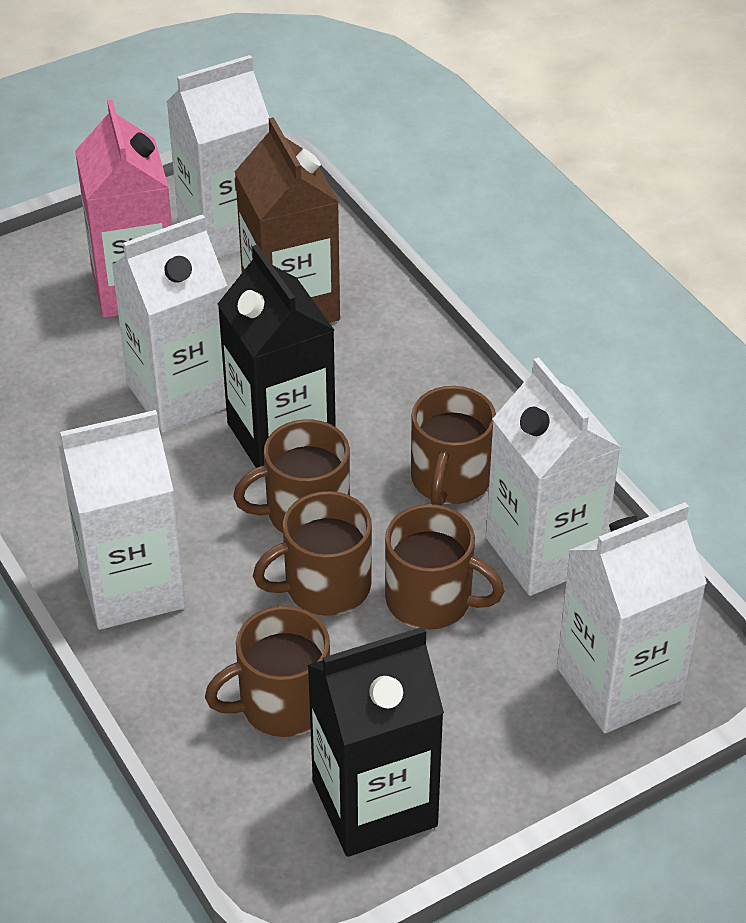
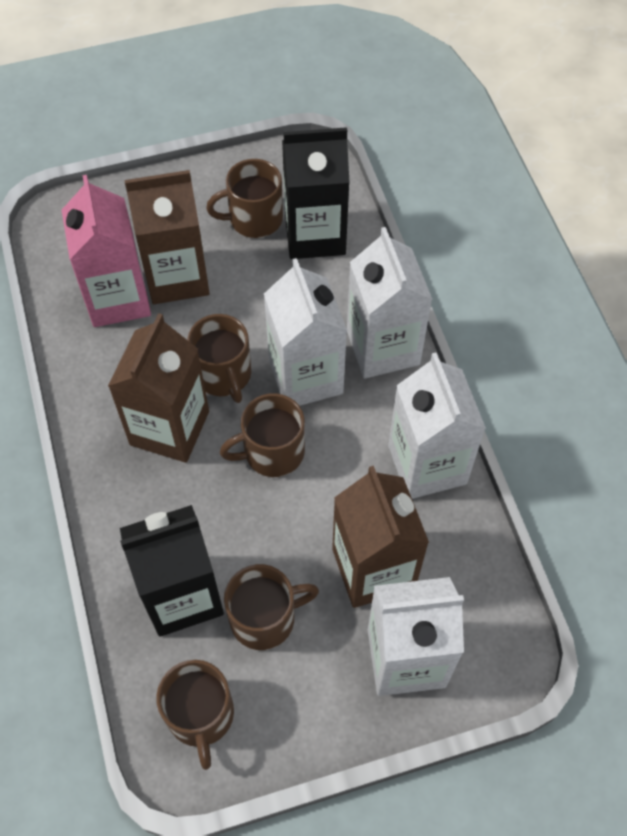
brown carton: [235,117,340,323] = 1 -> [108,313,209,463] [124,170,210,304] [332,466,429,608] = 3
white carton: [58,410,186,630] [111,214,227,433] [167,55,269,259] [486,357,621,596] [557,502,707,733] = 5 -> [264,258,347,406] [347,227,433,379] [368,577,464,696] [388,353,486,499] = 4

